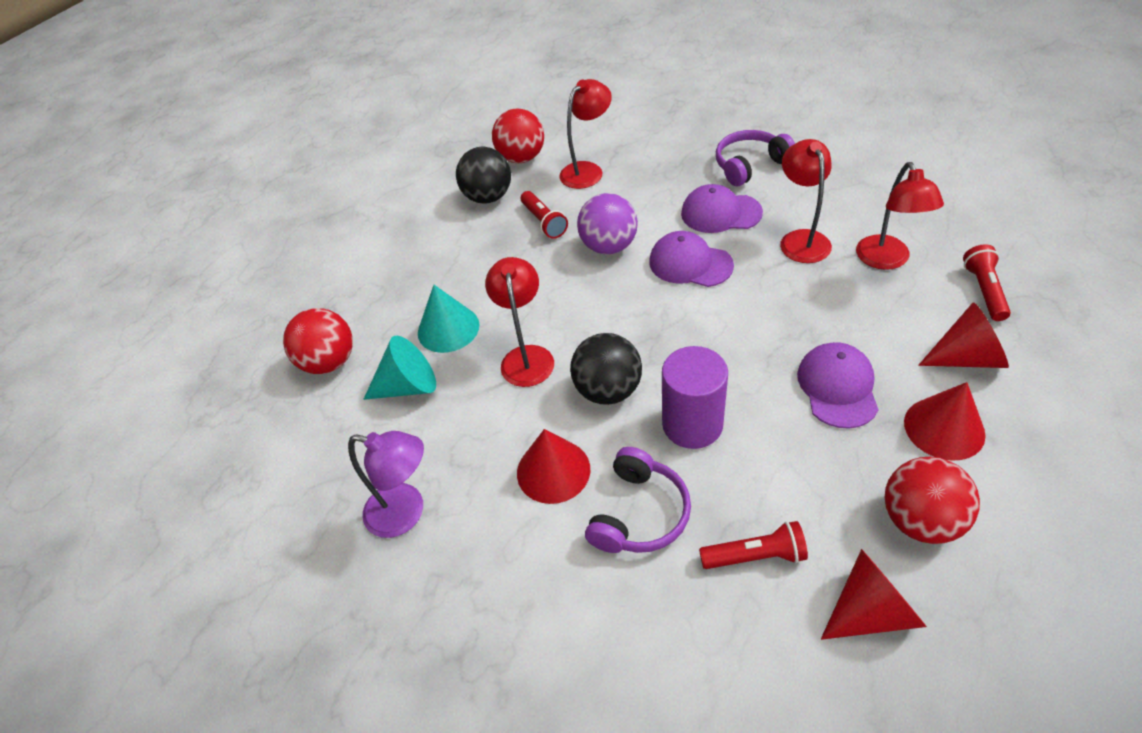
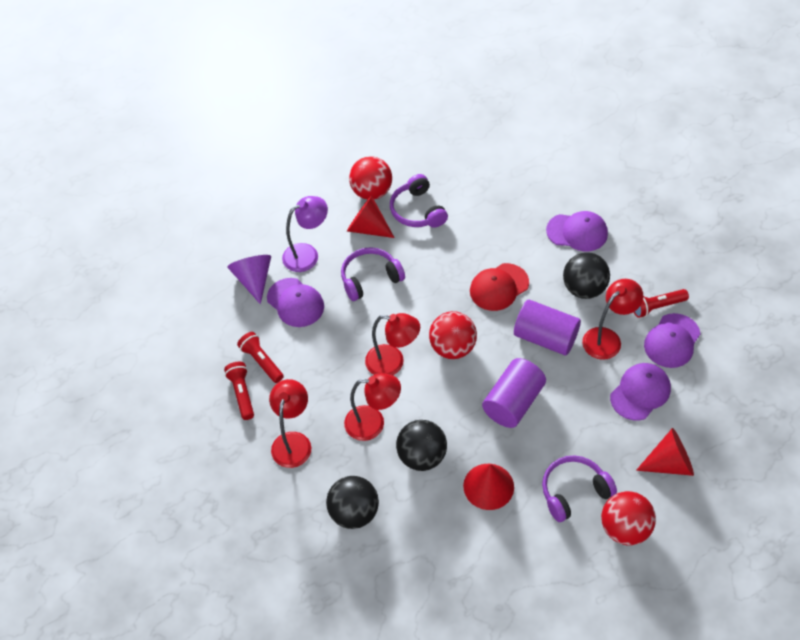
black ball: [456,147,511,204] [570,333,642,405] = 2 -> [326,476,379,529] [396,420,447,471] [563,252,610,299] = 3
purple ball: [577,193,638,255] = 1 -> none = 0
purple cap: [649,231,734,287] [681,184,763,233] [797,342,879,429] = 3 -> [267,278,324,327] [546,211,608,251] [610,363,671,421] [644,313,701,368] = 4
purple cone: none = 0 -> [227,255,271,304] = 1
purple cylinder: [662,346,728,449] = 1 -> [482,358,546,428] [514,300,581,355] = 2
purple headphones: [585,447,691,553] [716,130,795,186] = 2 -> [341,247,405,301] [390,174,448,228] [542,455,617,522] = 3
red cap: none = 0 -> [470,263,529,311] = 1
red cone: [517,429,590,504] [821,549,927,640] [904,382,986,461] [918,302,1009,368] = 4 -> [347,195,395,238] [463,464,514,510] [636,428,694,476] = 3
turquoise cone: [363,336,436,400] [418,285,479,353] = 2 -> none = 0

